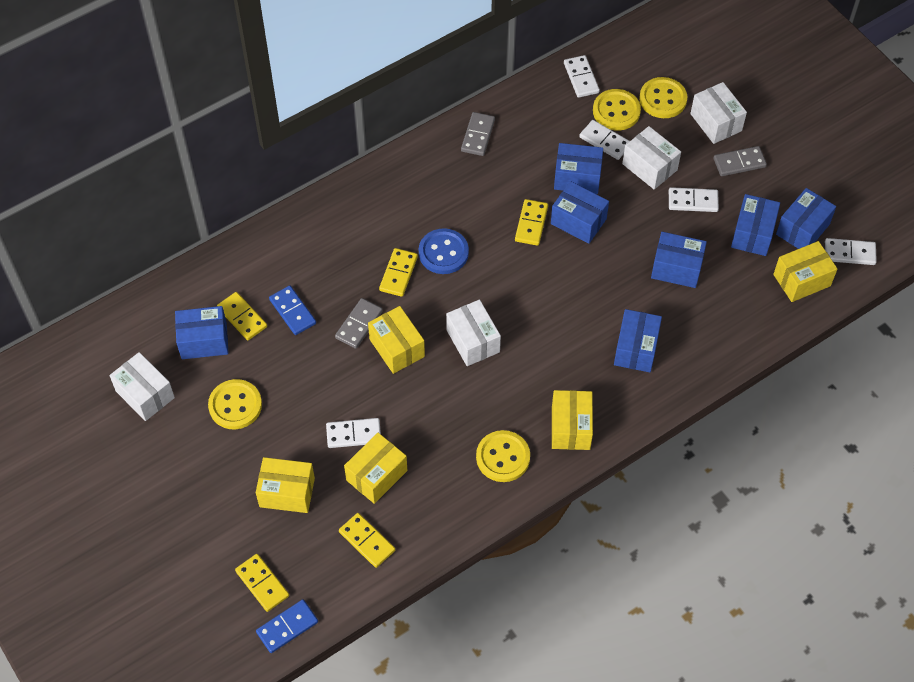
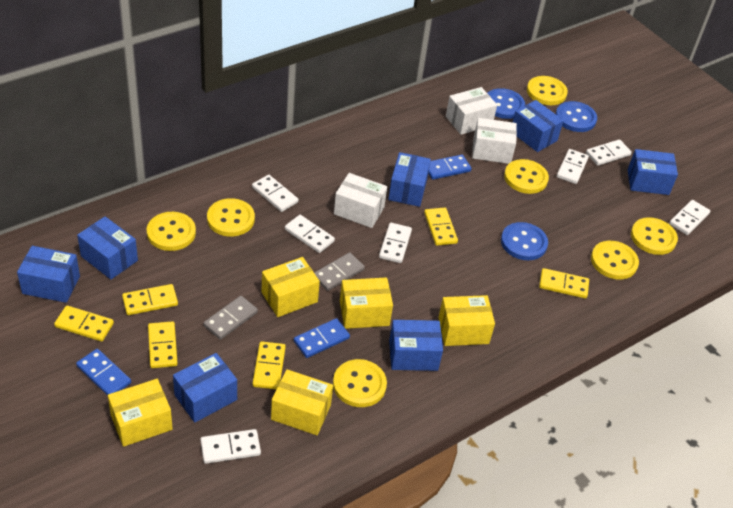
blue button: [419,228,469,274] = 1 -> [487,88,525,119] [501,222,548,260] [556,101,597,132] = 3
blue domino: [256,599,318,653] [269,286,316,335] = 2 -> [76,349,131,396] [294,318,350,358] [428,155,472,180] = 3
grey domino: [335,298,383,349] [461,112,495,156] [714,146,767,176] = 3 -> [203,296,258,340] [314,252,365,291] = 2
white box: [110,352,175,421] [446,300,501,366] [622,126,681,189] [690,82,747,144] = 4 -> [334,173,387,228] [446,87,497,135] [472,118,517,164] = 3
white domino: [326,418,381,448] [564,55,600,98] [579,120,630,160] [669,187,719,212] [825,238,877,265] = 5 -> [200,429,261,464] [252,175,298,212] [285,215,335,253] [379,223,412,263] [557,149,589,184] [586,139,632,166] [669,200,710,235] = 7
yellow button: [208,379,262,429] [476,430,530,482] [593,89,641,130] [639,77,688,118] = 4 -> [147,212,196,251] [207,198,255,236] [333,359,387,407] [504,159,549,194] [527,76,568,105] [591,241,639,280] [631,217,678,255] = 7
yellow domino: [217,292,267,340] [235,554,289,612] [339,513,395,568] [379,248,418,297] [515,199,548,246] = 5 -> [54,306,114,341] [122,284,178,315] [148,321,178,368] [252,341,286,390] [424,208,458,246] [539,268,589,298] = 6

